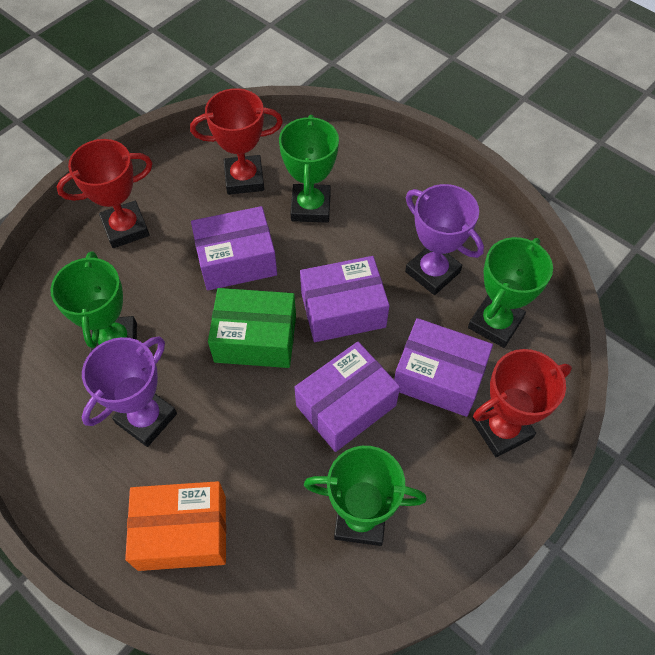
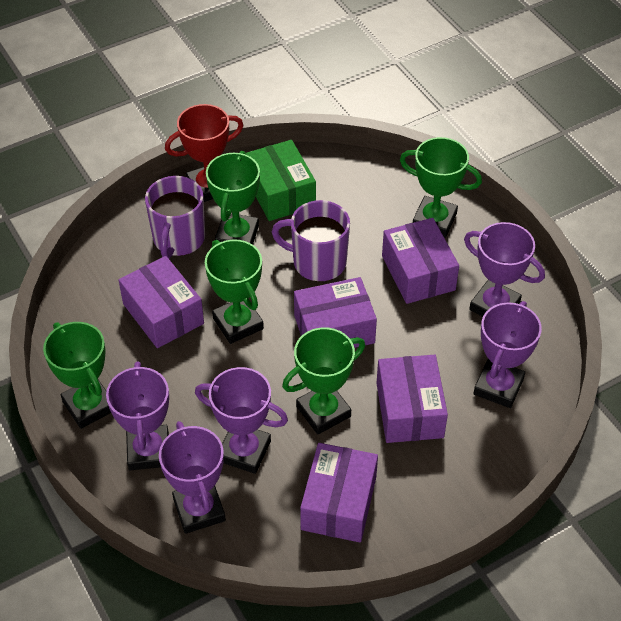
green trophy: [50,251,137,353] [279,115,339,223] [304,446,426,546] [468,237,553,348] = 4 -> [43,322,111,429] [205,240,264,344] [206,151,260,245] [282,327,365,435] [400,137,482,238] = 5
orange box: [125,481,226,571] = 1 -> none = 0
purple box: [191,206,277,290] [294,342,400,452] [300,256,390,342] [394,318,493,417] = 4 -> [119,256,204,348] [294,277,377,348] [300,443,378,543] [377,355,448,443] [382,218,459,304] = 5
purple mug: none = 0 -> [145,176,205,259] [272,200,350,282] = 2
purple trophy: [82,336,177,447] [405,184,484,295] = 2 -> [106,361,169,470] [159,421,226,534] [195,367,288,474] [464,222,545,317] [474,301,542,408] = 5
red trophy: [57,139,153,248] [190,88,283,195] [472,349,572,457] = 3 -> [165,104,244,202] = 1

